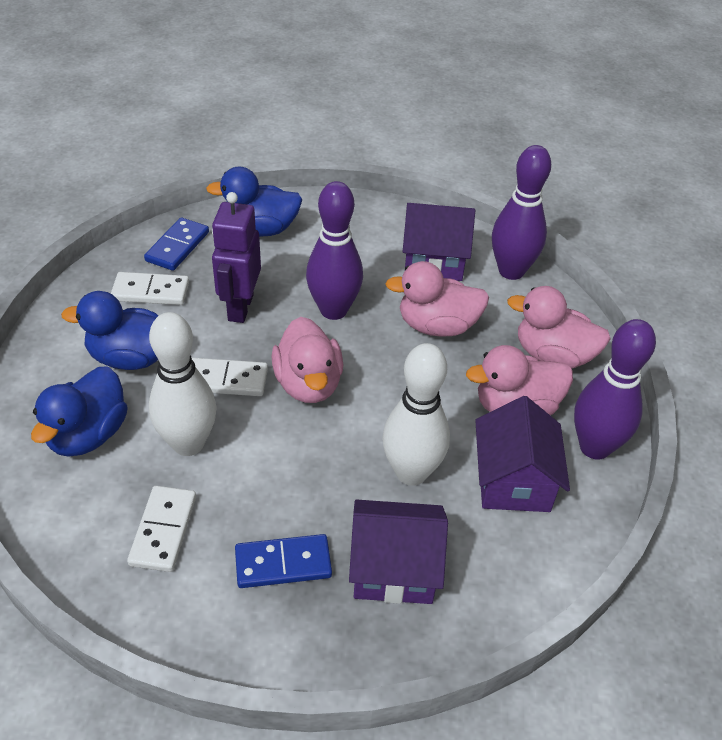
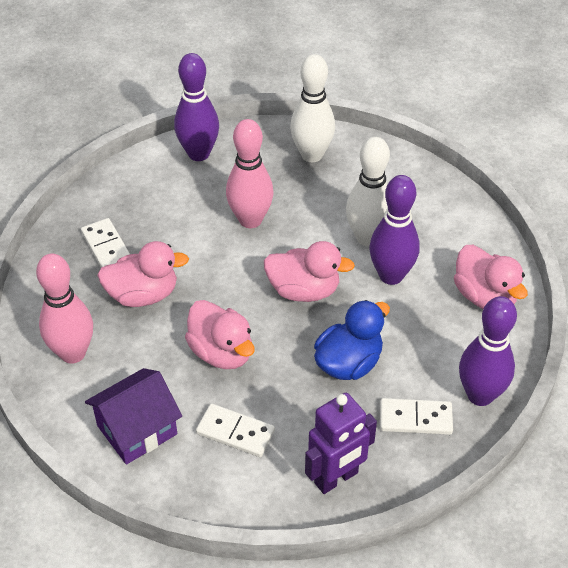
blue domino: [144,217,209,271] [235,534,332,588] = 2 -> none = 0
blue duck: [31,366,128,457] [61,291,158,370] [206,167,303,237] = 3 -> [314,300,390,380] = 1
pink bowling pin: none = 0 -> [36,253,93,364] [226,119,274,228] = 2
purple house: [349,500,448,604] [403,203,475,281] [475,396,570,512] = 3 -> [85,368,182,465] = 1

